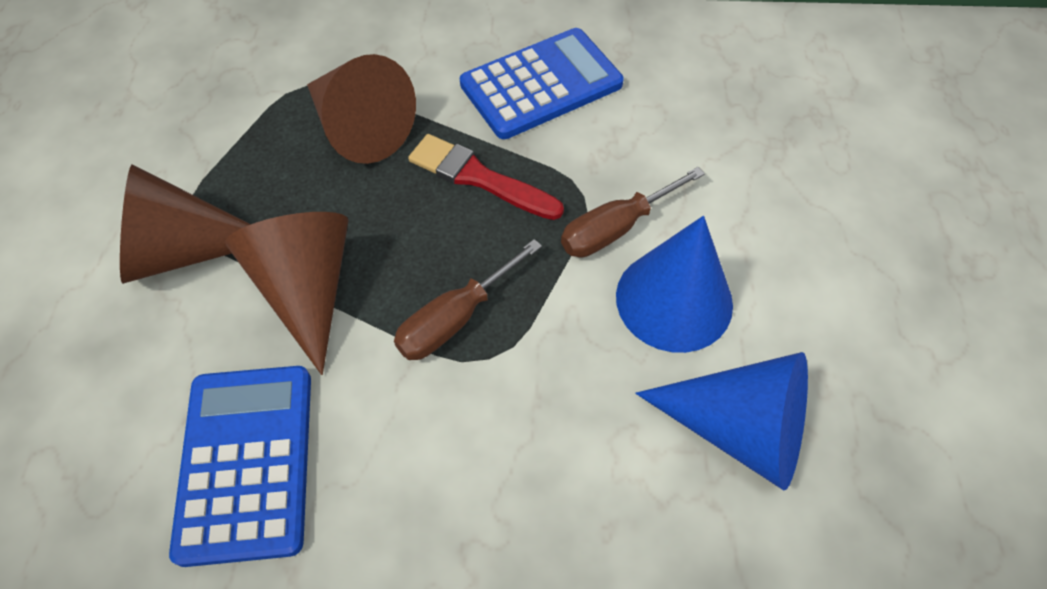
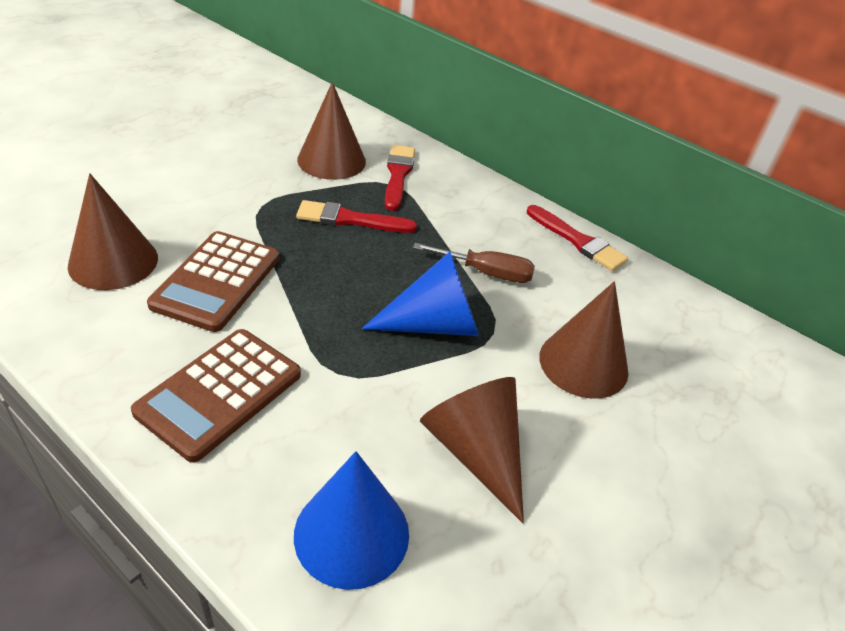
blue calculator: [169,366,311,567] [460,28,624,139] = 2 -> none = 0
brown calculator: none = 0 -> [131,329,301,462] [147,231,280,332] = 2
brown cone: [120,164,251,284] [225,212,349,375] [307,54,416,164] = 3 -> [68,173,158,290] [297,82,366,180] [420,377,524,523] [539,281,629,399] = 4
brown screwdriver: [394,239,542,360] [561,167,705,257] = 2 -> [413,243,535,283] = 1
red brush: [408,134,564,220] = 1 -> [296,200,417,233] [385,145,415,211] [527,205,628,271] = 3

